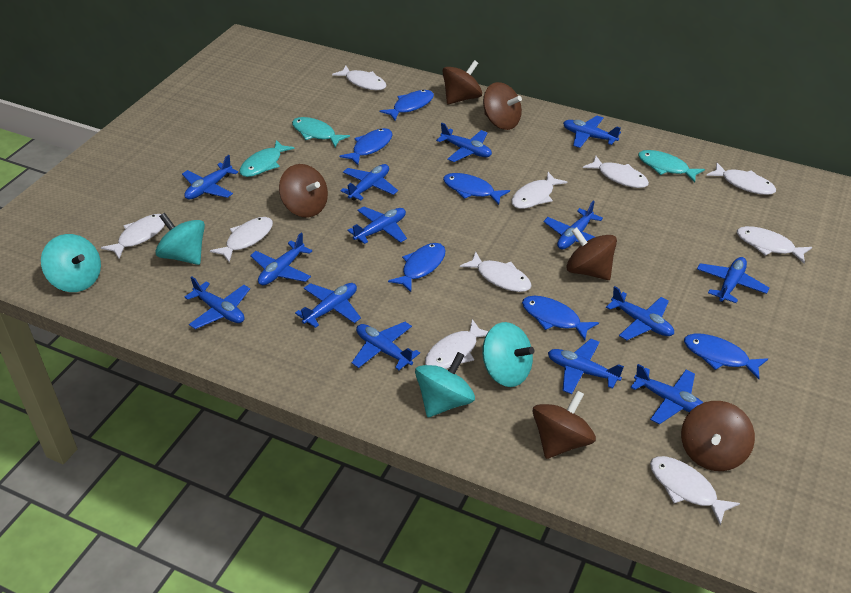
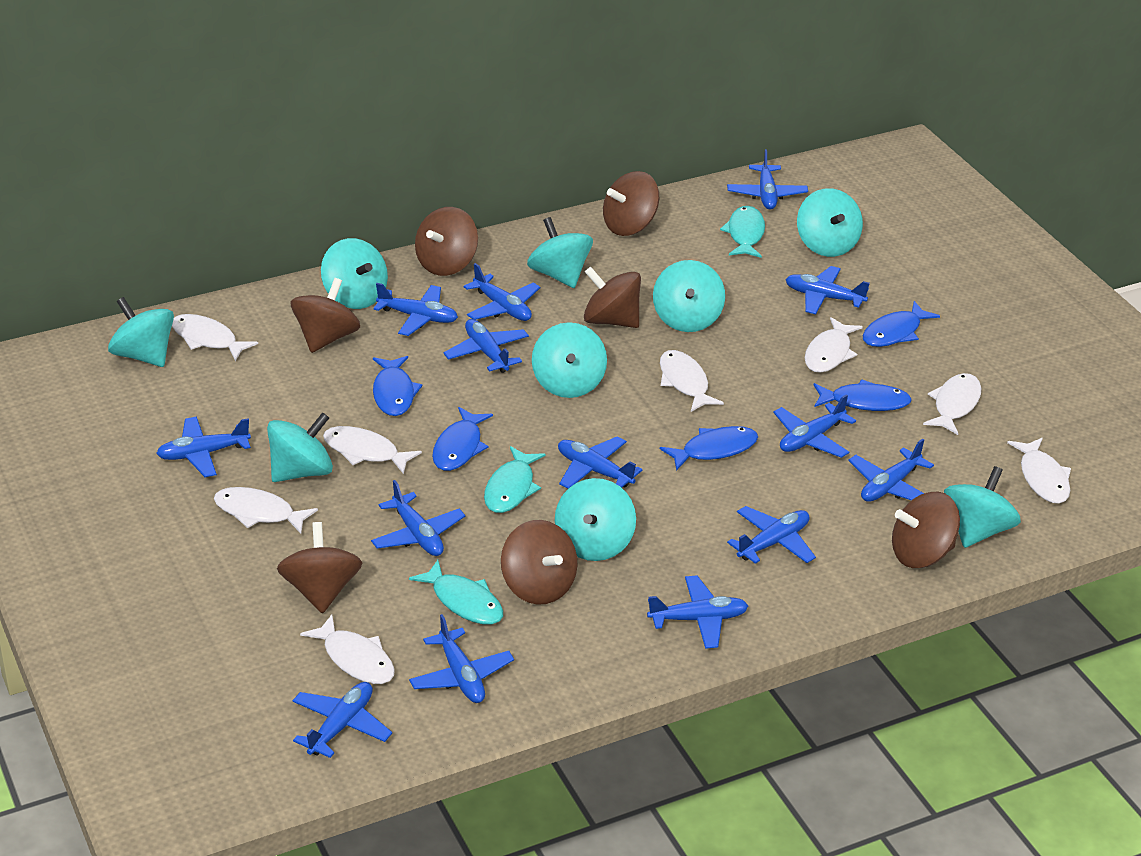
blue fish: [339,128,393,165] [380,90,434,121] [388,243,446,292] [443,173,510,205] [522,296,599,340] [684,333,768,379] = 6 -> [373,356,422,416] [432,407,493,471] [660,426,758,471] [814,379,912,411] [863,301,940,347] = 5
brown spinning top: [279,164,328,218] [442,60,482,104] [483,82,522,130] [532,391,596,459] [566,227,617,280] [681,401,755,471] = 6 -> [277,522,362,613] [291,278,360,353] [415,207,478,276] [501,520,578,605] [584,267,641,328] [603,171,659,236] [892,492,960,568] = 7
turquoise spinning top: [41,234,101,292] [155,213,205,265] [415,352,475,417] [482,322,534,387] = 4 -> [108,297,174,367] [267,412,333,482] [321,238,388,309] [527,217,593,288] [532,322,607,398] [555,478,636,561] [653,260,725,332] [797,188,863,257] [944,466,1021,548] = 9
white fish: [101,214,165,259] [210,217,273,262] [332,66,387,90] [425,319,489,369] [460,252,532,292] [511,172,567,209] [583,156,649,188] [650,456,740,525] [706,163,776,195] [737,226,812,264] = 10 -> [172,314,258,361] [214,487,318,534] [300,614,395,684] [323,426,422,474] [660,350,724,412] [805,317,863,373] [923,373,981,435] [1007,438,1071,504] = 8

